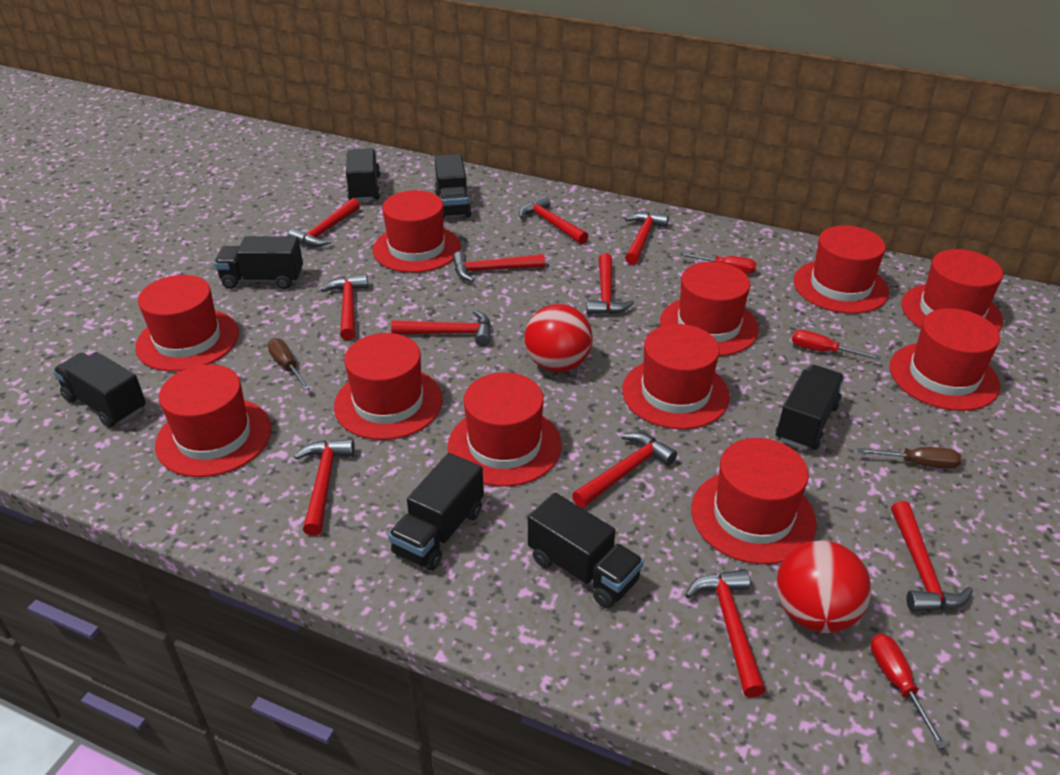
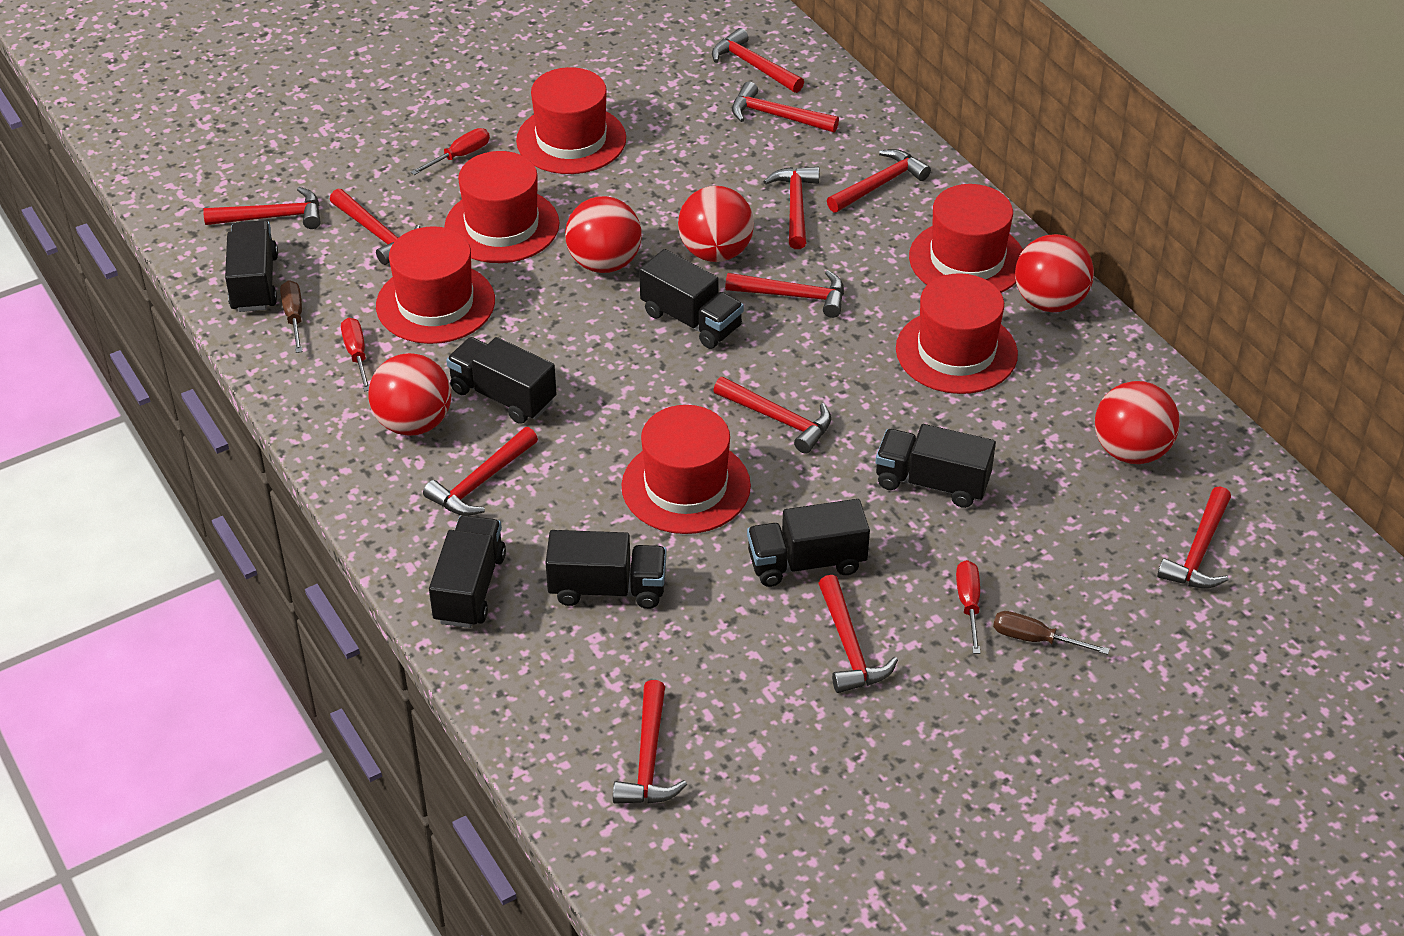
red ball: [524,304,593,372] [776,540,871,633] = 2 -> [368,353,451,436] [565,196,642,273] [678,186,754,262] [1015,234,1094,312] [1095,381,1180,464] = 5
red hammer: [288,198,360,247] [294,439,355,536] [321,274,368,341] [391,310,491,346] [453,251,545,282] [519,195,588,244] [572,432,677,508] [587,253,634,314] [625,212,669,265] [686,569,766,698] [891,501,973,612] = 11 -> [203,187,321,229] [330,189,420,265] [423,427,538,516] [613,680,687,804] [712,28,804,93] [713,377,831,454] [725,270,844,318] [732,82,839,132] [763,167,819,249] [818,575,898,693] [827,149,931,213] [1157,486,1231,589] = 12
red hat: [135,275,239,372] [155,364,272,477] [334,333,443,440] [373,190,460,273] [448,372,562,487] [622,324,730,429] [660,262,759,356] [691,438,817,564] [794,225,889,314] [890,308,1000,411] [901,249,1003,332] = 11 -> [376,226,495,344] [444,151,559,263] [516,67,626,174] [621,405,751,534] [896,273,1018,394] [909,184,1023,293] = 6

